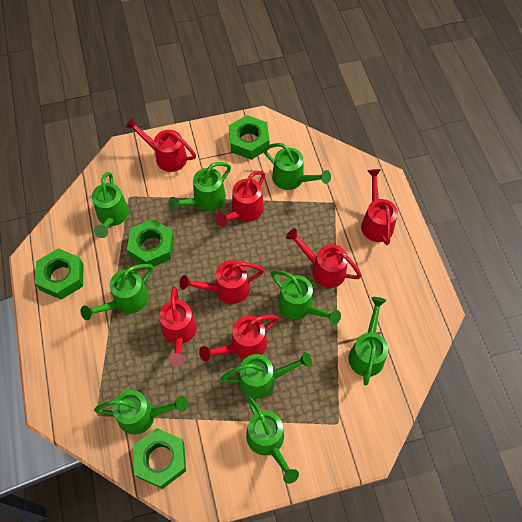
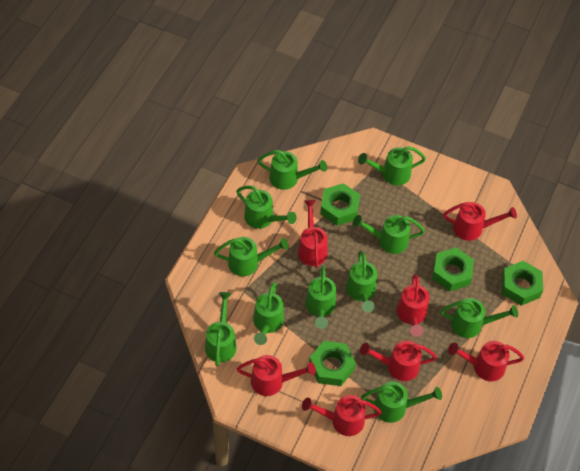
green watering can: [80,264,153,320] [92,172,129,238] [94,390,187,435] [168,162,231,211] [221,352,312,399] [246,397,299,484] [264,143,331,190] [271,271,341,325] [349,297,388,385] = 9 -> [205,292,237,366] [214,237,289,276] [236,186,297,229] [253,282,284,345] [257,150,327,190] [305,266,336,329] [346,251,377,313] [353,215,425,254] [358,146,426,185] [361,381,442,423] [440,298,518,338] = 11

